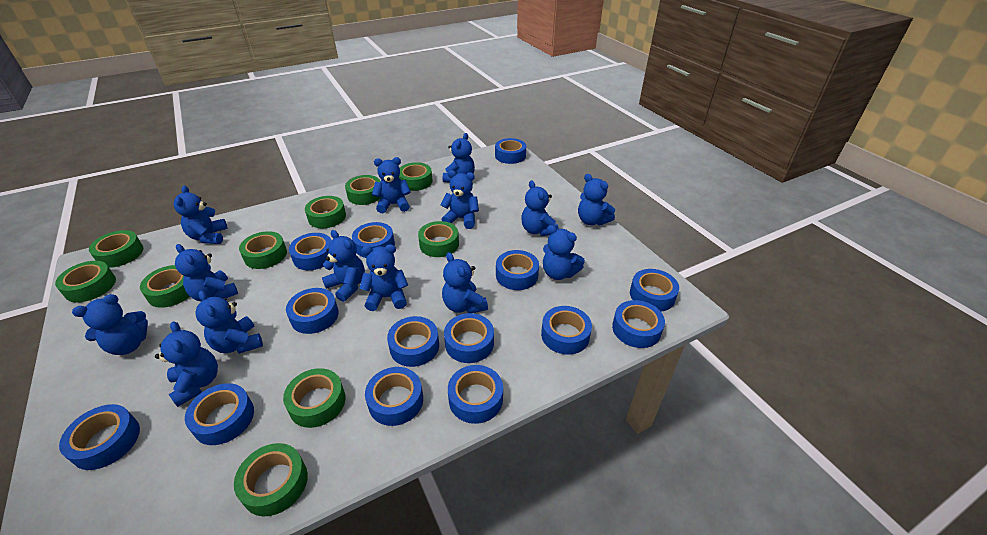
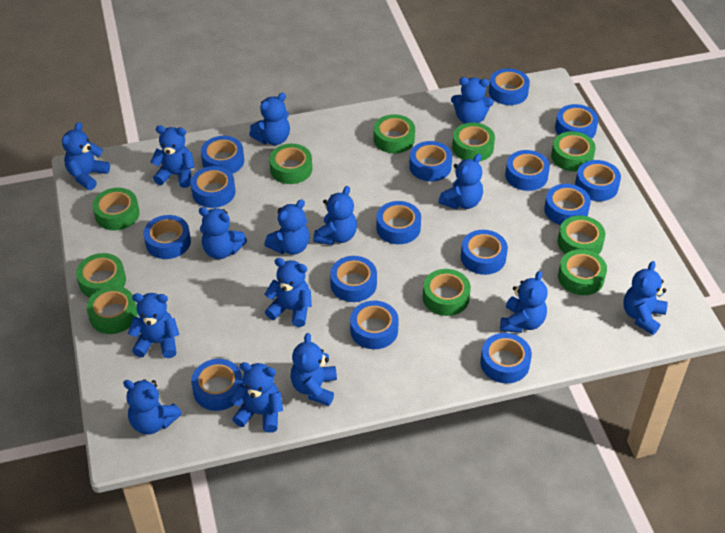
blue tape: [59,404,140,470] [185,383,254,445] [286,288,339,334] [289,233,332,270] [352,222,395,258] [365,367,423,426] [387,316,439,367] [444,313,494,363] [448,365,503,424] [495,138,526,164] [496,250,539,290] [541,306,592,355] [612,300,665,348] [630,269,679,312] = 14 -> [143,215,191,259] [191,166,235,208] [191,359,243,411] [201,136,244,174] [330,256,377,302] [350,301,399,349] [376,201,421,244] [409,141,452,181] [461,230,508,275] [480,333,532,383] [489,68,530,105] [505,150,550,191] [544,184,591,225] [555,104,598,139] [575,160,621,201] = 15
blue teddy bear: [72,294,148,355] [155,321,218,407] [174,186,228,244] [175,244,238,301] [195,291,263,354] [322,230,365,302] [359,244,408,311] [372,157,411,213] [440,170,479,229] [442,252,488,313] [443,133,475,183] [521,180,559,236] [543,225,585,280] [578,174,615,225] = 14 -> [62,122,110,190] [123,379,182,435] [128,293,179,358] [150,125,194,188] [199,207,247,259] [231,362,283,433] [249,93,290,145] [264,199,310,255] [264,258,312,327] [291,333,337,406] [313,186,357,245] [438,154,483,209] [451,77,494,124] [500,271,548,333] [623,261,668,335] = 15

